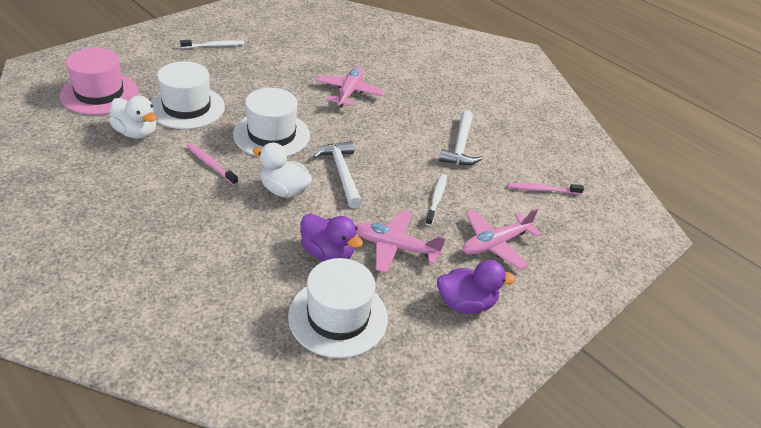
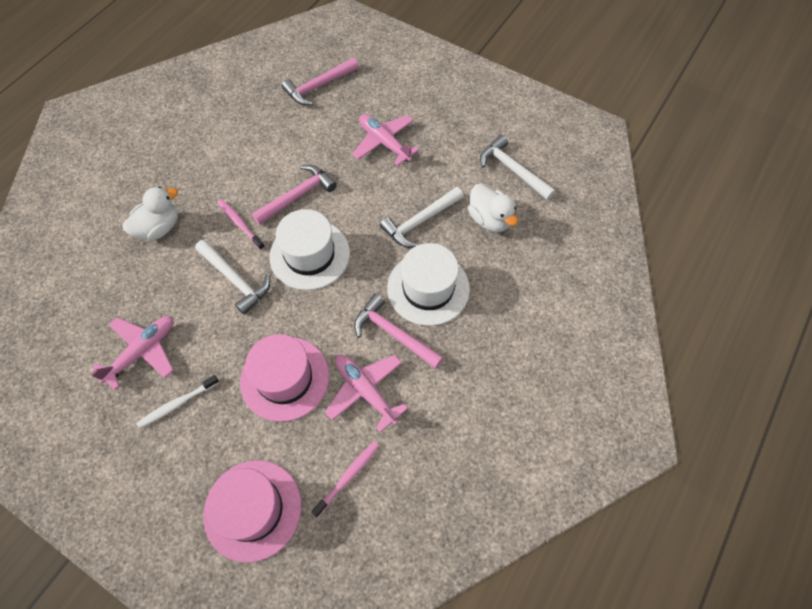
pink hammer: none = 0 -> [252,165,337,225] [281,58,359,105] [354,294,444,369] = 3
pink hat: [60,47,138,115] = 1 -> [203,460,302,563] [240,334,329,422] = 2
purple duck: [300,214,363,261] [437,260,516,314] = 2 -> none = 0
white hammer: [313,141,362,208] [439,110,483,165] = 2 -> [195,240,270,315] [380,187,464,247] [480,135,556,200] = 3
white hat: [150,61,225,129] [233,88,310,156] [288,258,388,358] = 3 -> [269,209,350,290] [387,243,470,326] = 2
white toothbrush: [180,40,245,48] [425,174,447,226] = 2 -> [136,375,219,429] = 1

